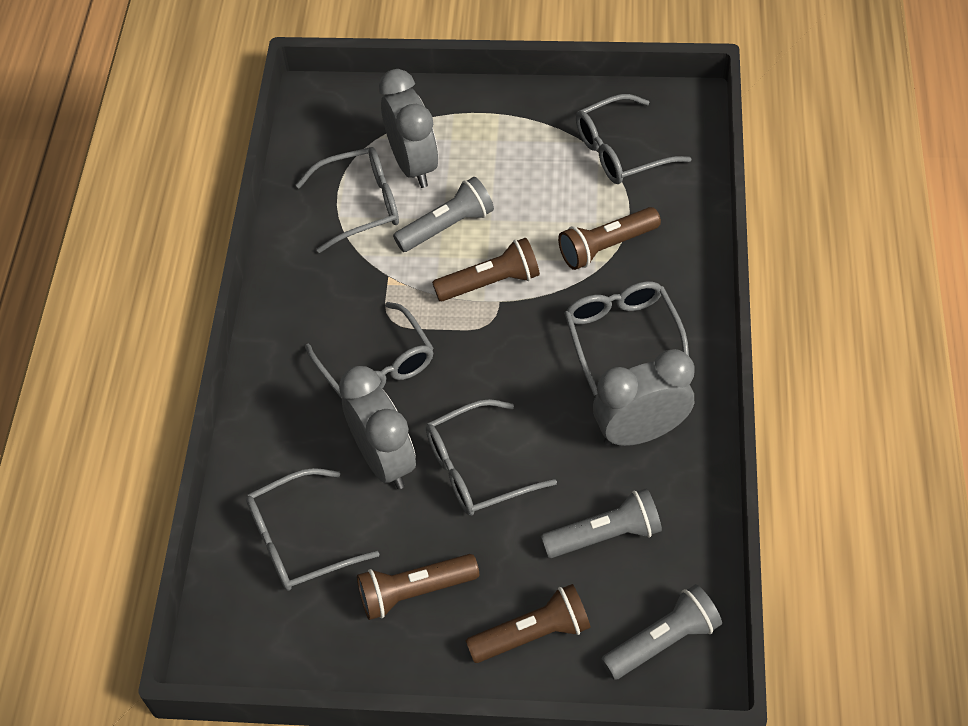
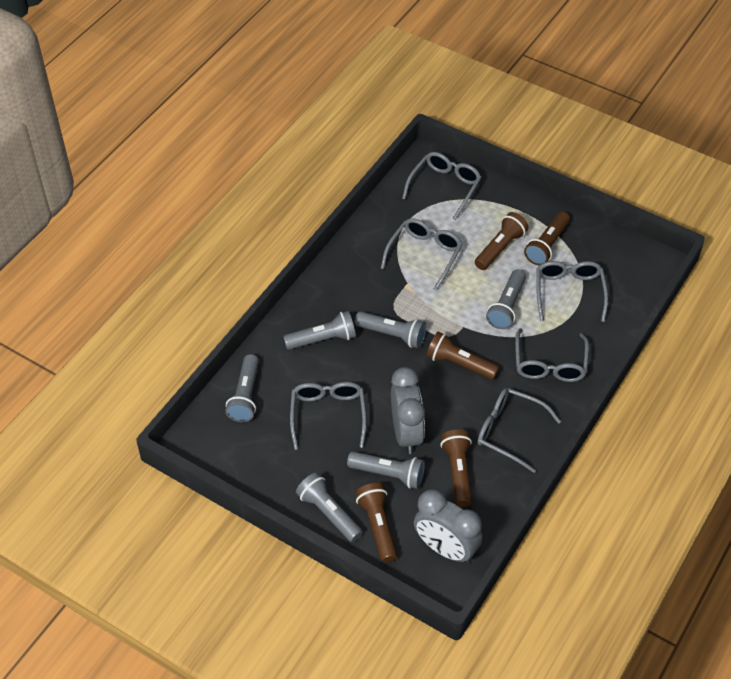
brown flashlight: [357,554,479,620] [432,238,540,301] [465,584,591,663] [558,207,661,270] = 4 -> [355,483,397,563] [426,332,499,380] [440,429,472,507] [475,212,528,270] [524,212,570,266] = 5
grey clock: [339,366,416,489] [379,69,438,188] [593,349,694,446] = 3 -> [391,367,425,454] [414,489,483,563] = 2
grey flashlight: [393,177,494,252] [541,488,662,558] [601,584,722,680] = 3 -> [225,354,259,422] [283,311,356,350] [296,472,363,542] [347,451,425,489] [355,311,427,348] [486,269,526,329] = 6

